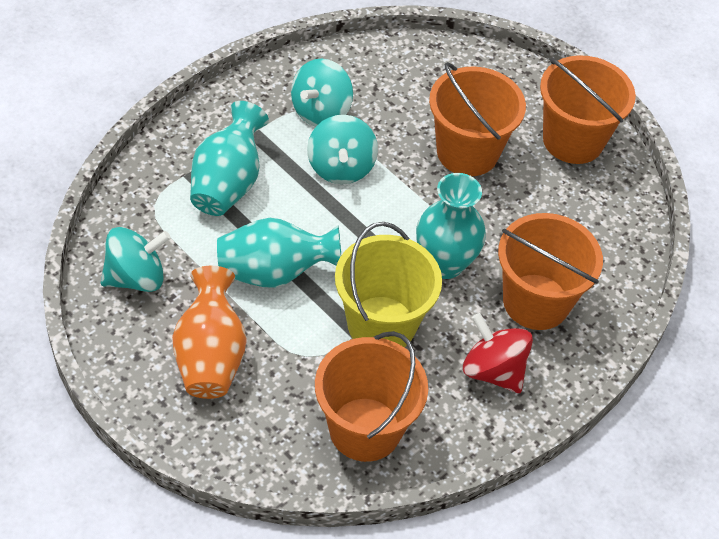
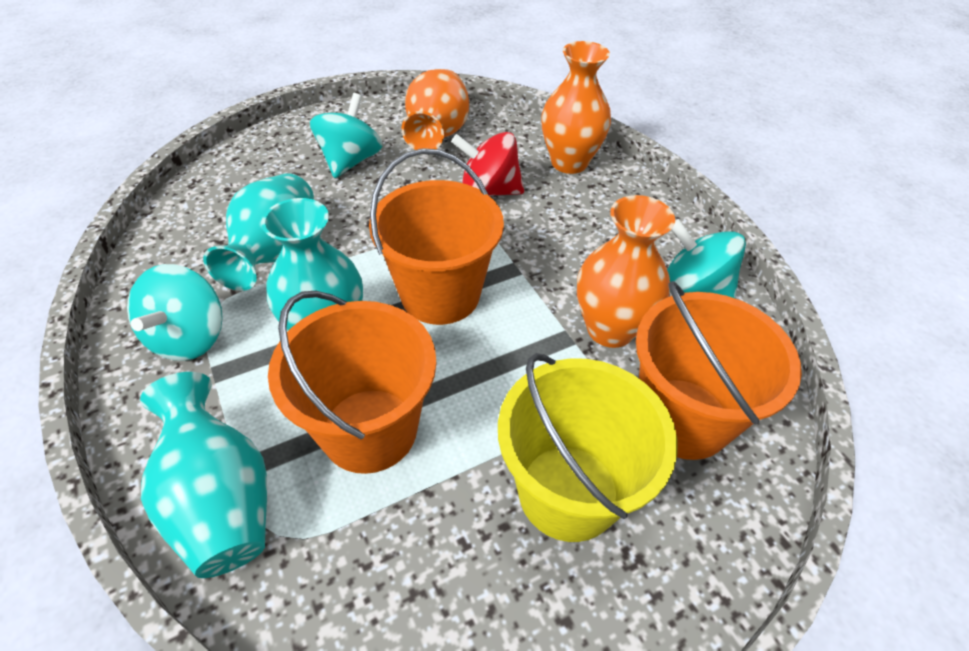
orange bucket: [315,331,428,462] [429,62,526,176] [498,213,603,330] [540,55,636,164] = 4 -> [268,291,437,474] [369,148,504,325] [636,281,802,460] = 3
orange vase: [172,266,246,399] = 1 -> [401,69,469,150] [541,41,611,174] [577,195,675,348] = 3

